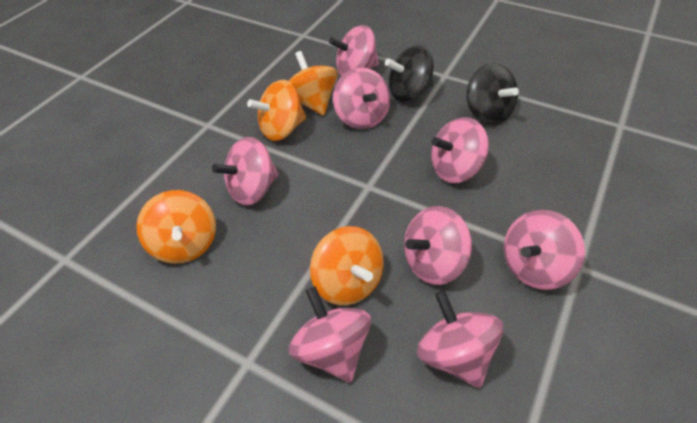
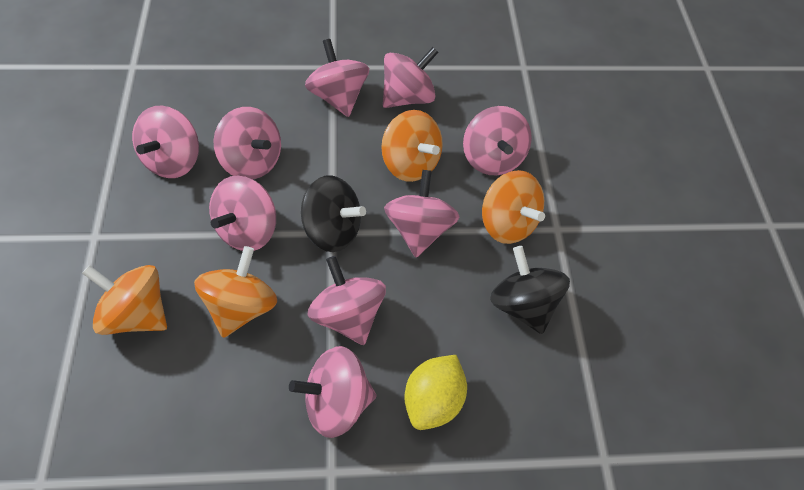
pink spinning top: [212,137,279,205] [289,286,371,383] [329,25,379,76] [333,67,390,129] [404,206,472,285] [417,290,503,388] [431,117,489,183] [504,210,585,290] = 8 -> [132,106,199,178] [209,176,276,251] [213,107,281,179] [289,346,376,438] [305,39,369,117] [307,256,386,345] [383,47,439,108] [384,170,459,257] [463,106,532,175] = 9
yellow lemon: none = 0 -> [404,355,467,430] = 1

